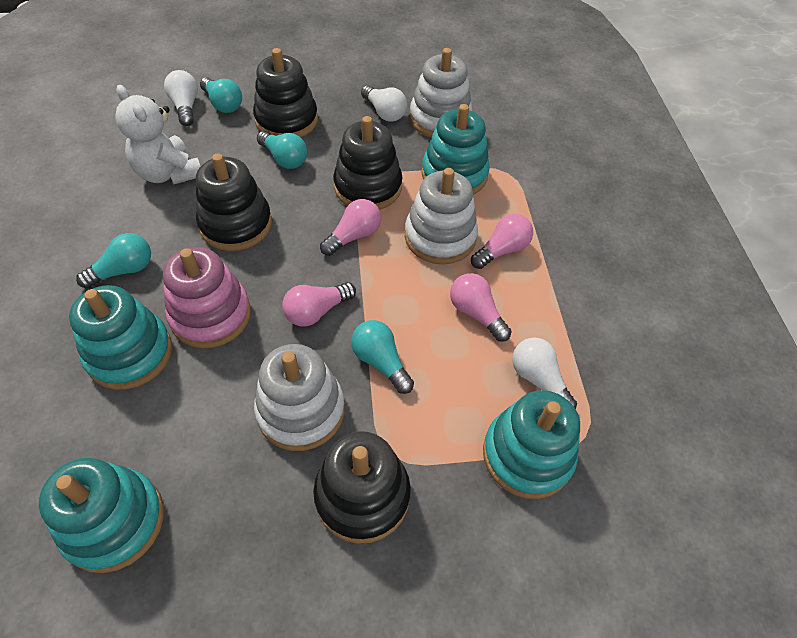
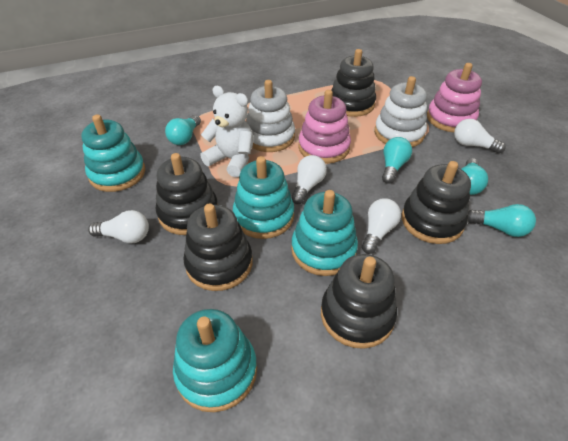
black stacking toy: [196,153,272,251] [253,48,318,137] [313,431,411,544] [333,116,402,210] = 4 -> [156,153,218,235] [183,204,253,291] [321,254,397,349] [331,49,376,117] [402,161,471,244] = 5
pink light bulb: [282,282,356,326] [320,199,381,256] [450,273,512,341] [471,214,533,269] = 4 -> none = 0
pink stacking toy: [163,247,251,348] = 1 -> [298,90,351,164] [427,63,482,132] = 2
white light bulb: [164,70,198,126] [361,85,407,122] [512,337,577,409] = 3 -> [88,210,149,244] [291,155,327,204] [362,198,401,254] [454,119,506,154] = 4
white stacking toy: [254,344,345,451] [405,168,478,264] [409,48,472,138] = 3 -> [246,80,295,152] [374,76,427,147] = 2

